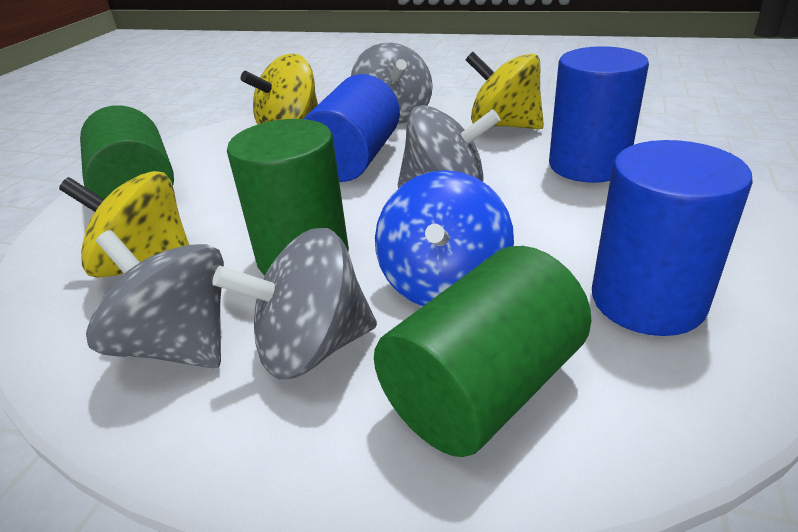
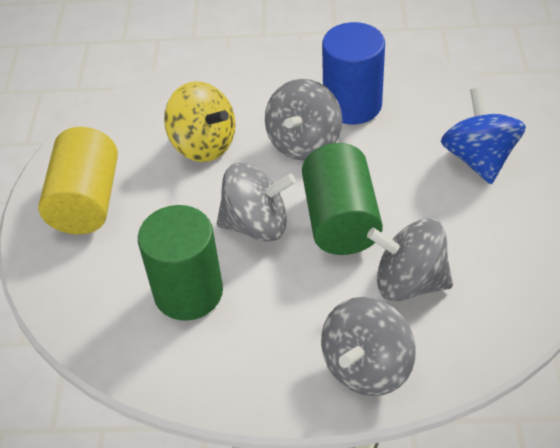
blue cylinder: [303,74,400,182] [549,46,649,183] [592,140,753,336] = 3 -> [322,22,385,124] = 1
green cylinder: [80,105,174,200] [227,119,349,275] [374,246,591,457] = 3 -> [138,205,223,321] [302,143,383,255] = 2
yellow cylinder: none = 0 -> [38,127,118,234] = 1
yellow spinning top: [59,171,189,278] [241,54,318,124] [466,52,544,129] = 3 -> [164,81,235,162] = 1

